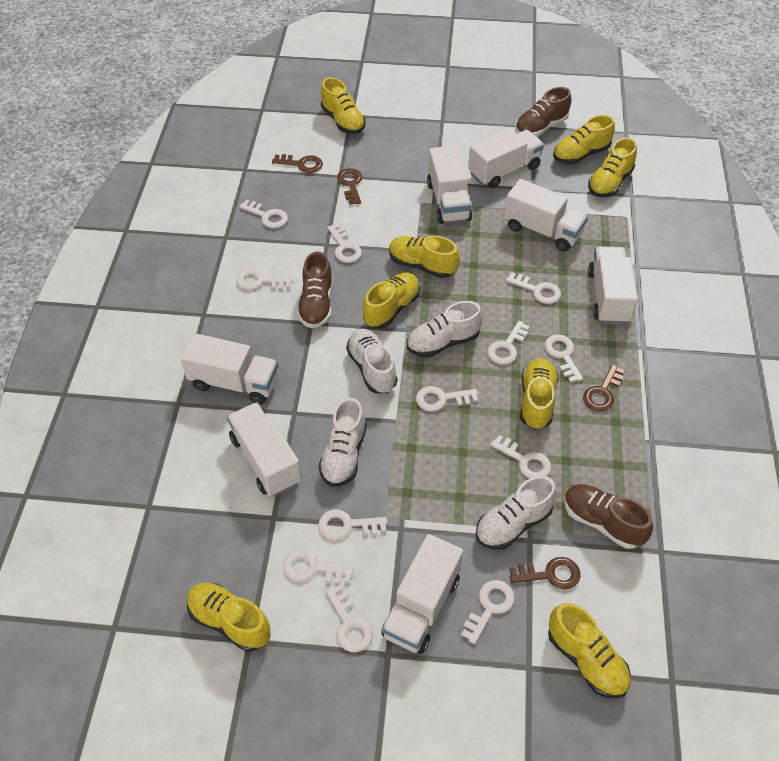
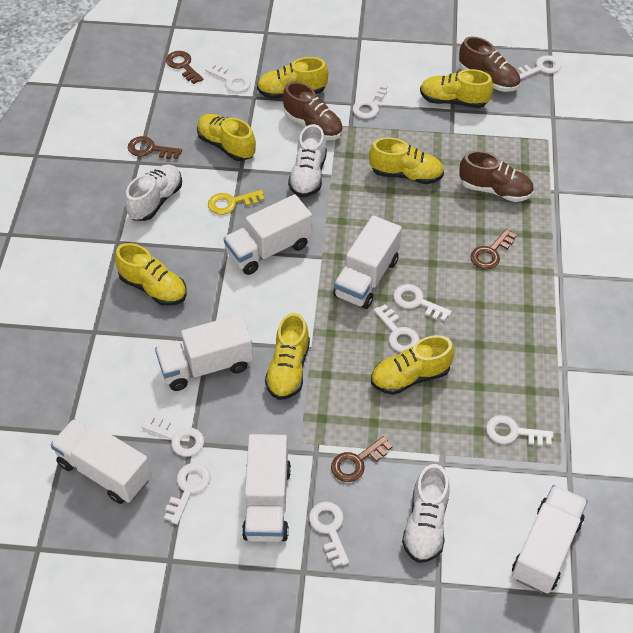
white key: [236,269,293,290] [239,200,288,228] [283,549,354,584] [318,509,388,540] [326,585,373,652] [327,224,362,263] [416,386,478,412] [461,580,515,644] [487,321,530,365] [490,435,551,479] [506,272,561,304] [544,334,583,383] = 12 -> [142,416,204,457] [164,463,211,524] [205,63,251,93] [309,502,349,567] [353,82,388,119] [373,304,420,352] [393,284,452,321] [486,415,553,446] [517,55,562,80] = 9
white shoe: [318,398,367,487] [346,329,397,393] [407,301,483,358] [476,476,556,550] = 4 -> [125,164,182,221] [288,124,327,197] [402,464,450,563] = 3
white truck: [180,333,279,404] [227,402,301,496] [381,534,463,654] [427,145,472,224] [468,128,544,188] [504,179,588,251] [588,247,638,324] = 7 -> [51,419,152,504] [155,314,253,391] [224,194,312,275] [242,434,291,542] [333,215,402,309] [512,485,588,594] = 6
yellow key: none = 0 -> [208,190,265,215] = 1
yellow shoe: [187,583,271,652] [321,77,366,134] [363,273,420,328] [389,236,460,278] [520,358,558,429] [548,603,631,699] [553,115,615,164] [588,137,637,197] = 8 -> [115,243,186,306] [197,114,256,161] [257,57,328,99] [265,313,310,400] [369,137,444,184] [371,335,455,395] [420,69,493,108] = 7

